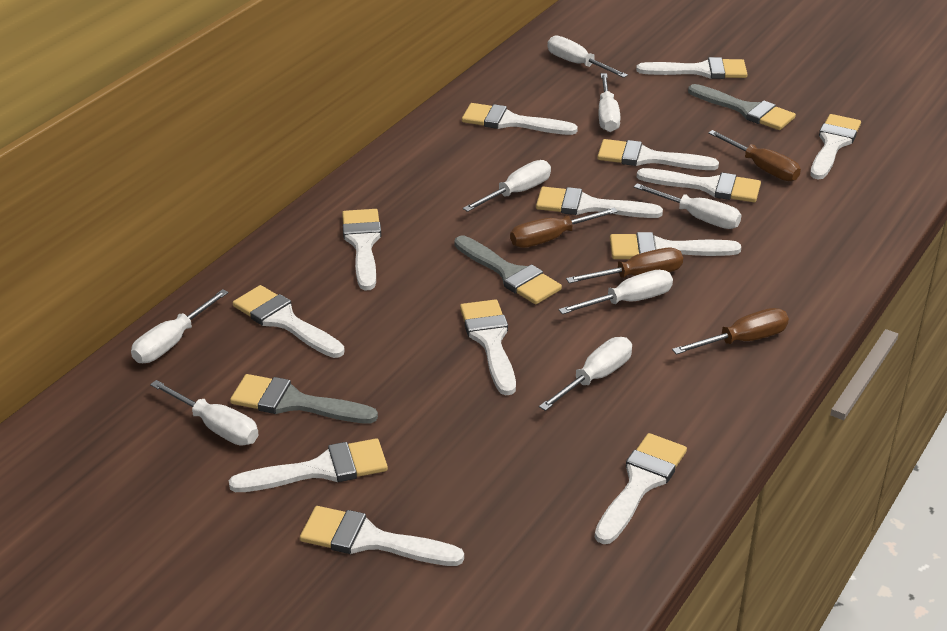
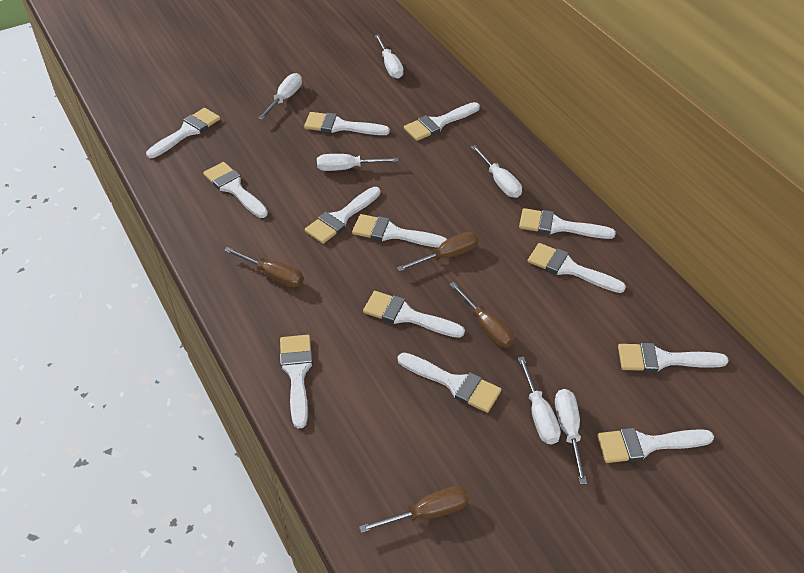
grey brush: [230,374,378,424] [454,236,562,304] [688,84,796,130] = 3 -> none = 0
white screwdriver: [131,289,229,363] [150,380,259,445] [463,160,551,212] [539,337,632,411] [547,35,628,78] [559,270,673,314] [598,73,621,132] [634,183,742,229] = 8 -> [258,73,302,120] [317,154,399,171] [375,34,404,79] [471,145,522,198] [518,356,561,444] [555,389,587,484] = 6

